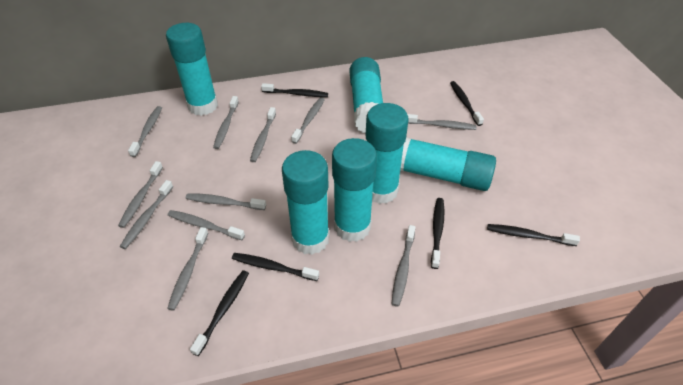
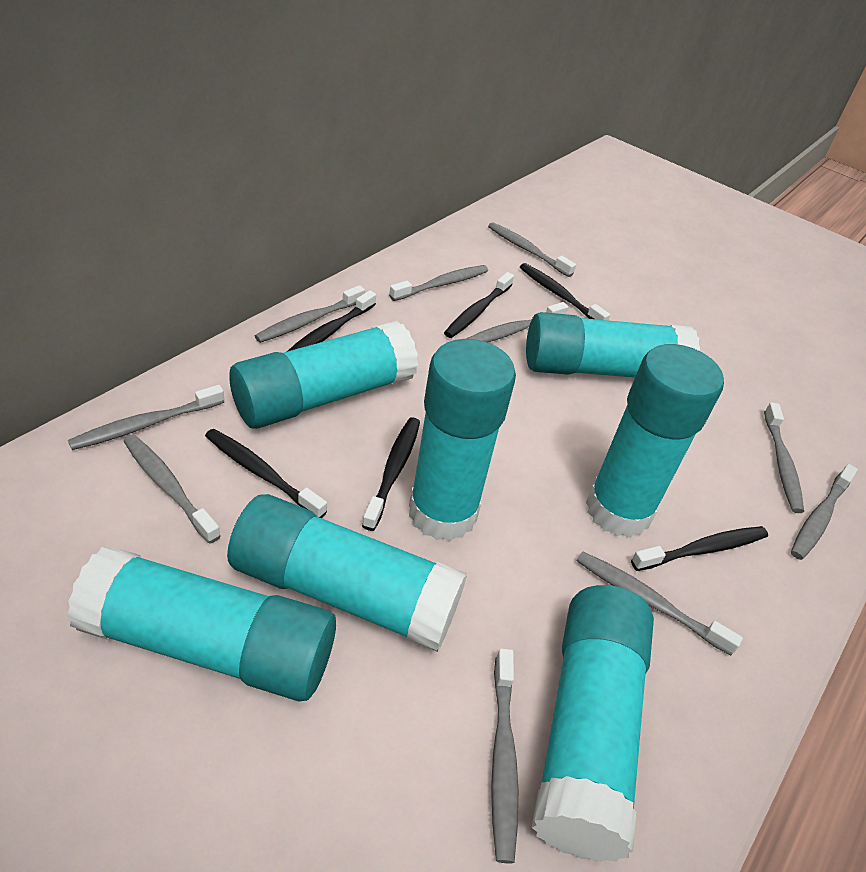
grey toothbrush: [118,161,163,228] [120,180,173,249] [128,106,162,157] [167,227,208,311] [168,210,245,240] [186,193,266,210] [213,96,239,149] [250,107,276,162] [291,97,325,144] [391,225,416,307] [407,114,477,130] = 11 -> [68,385,224,450] [124,435,221,544] [255,285,365,343] [389,265,488,301] [466,302,568,342] [488,222,576,277] [491,648,518,863] [577,551,743,655] [764,402,804,513] [791,464,858,560] = 10
turquoise glue stick: [166,23,218,116] [282,150,329,255] [332,138,377,242] [350,57,383,133] [366,103,409,204] [400,137,496,191] = 6 -> [67,546,336,701] [227,494,467,652] [229,321,418,429] [409,339,516,541] [526,312,700,378] [532,585,654,862] [586,344,724,538] = 7

